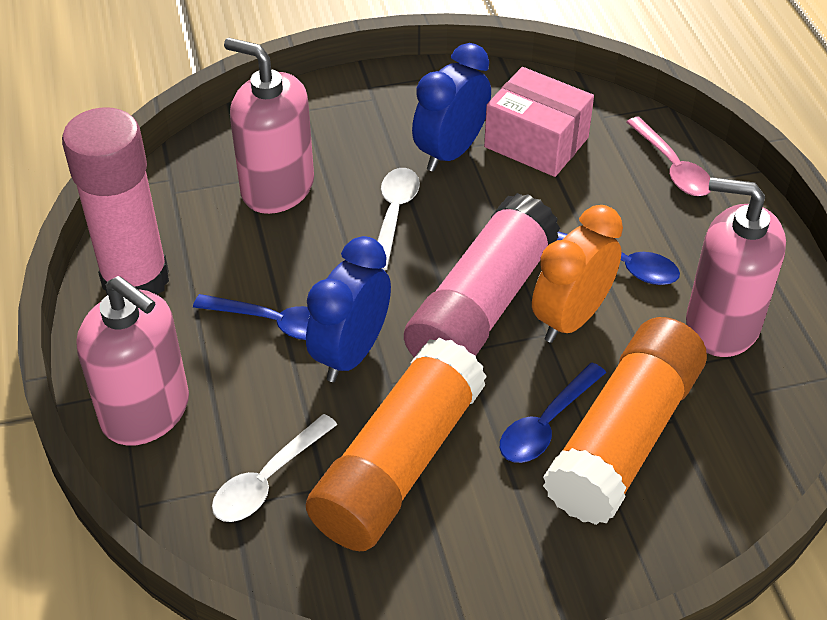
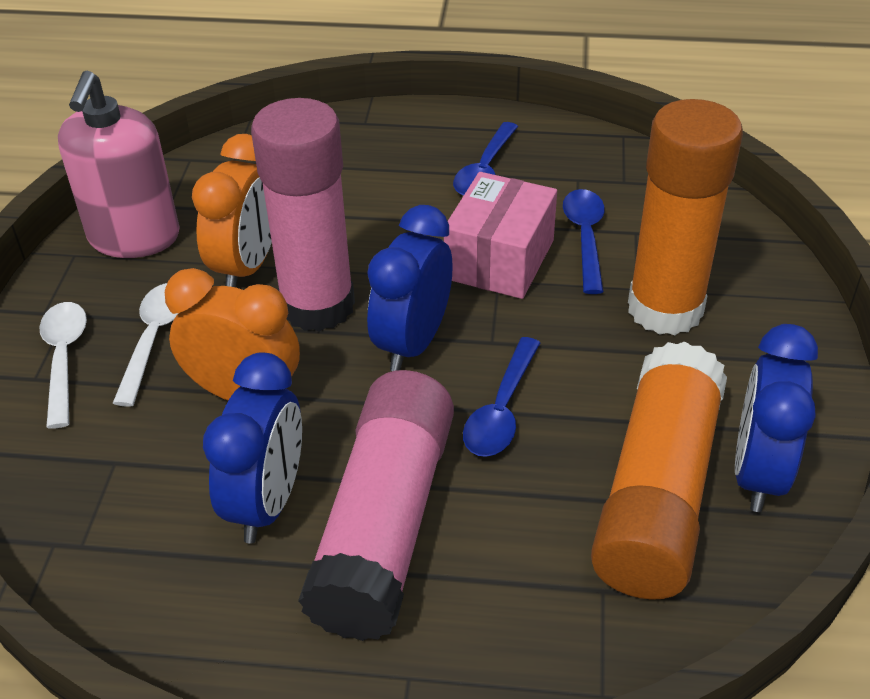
blue clock: [306,236,391,382] [412,43,491,172] = 2 -> [203,353,302,543] [367,205,452,371] [735,324,818,512] = 3
orange clock: [532,205,623,343] = 1 -> [165,268,300,401] [192,134,272,287] = 2
pink soap dispenser: [76,276,189,446] [224,38,314,214] [686,177,786,357] = 3 -> [58,71,180,258] = 1
pink spoon: [626,117,711,196] = 1 -> none = 0

